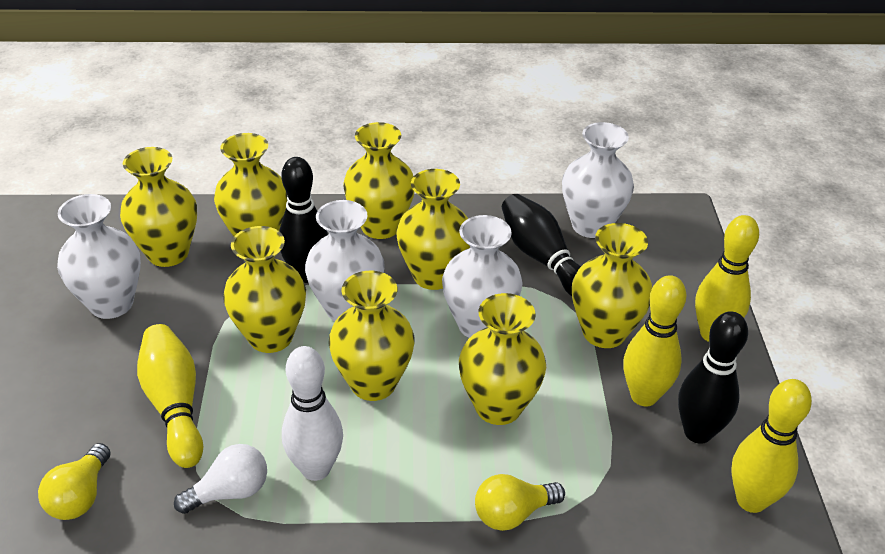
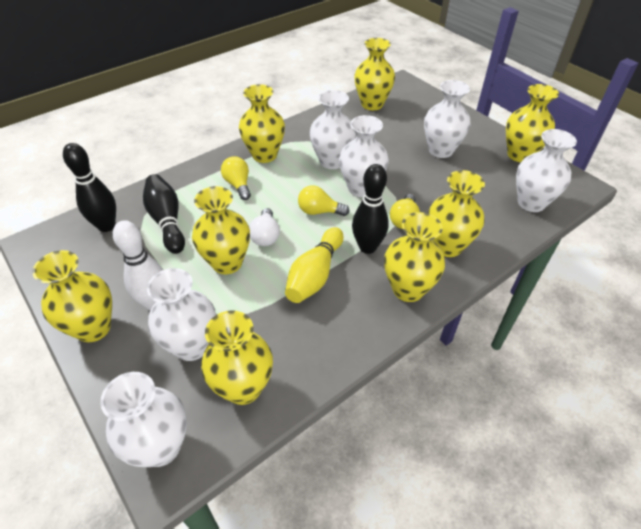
white vase: [57,194,141,319] [305,200,385,321] [442,215,523,338] [562,122,634,238] = 4 -> [100,372,187,467] [147,268,216,361] [309,90,356,169] [339,115,389,197] [424,80,471,158] [516,129,577,212] = 6
yellow bowling pin: [137,324,203,468] [623,275,686,406] [695,215,759,342] [731,379,812,513] = 4 -> [285,227,344,303] = 1
yellow light bulb: [38,443,111,520] [475,474,565,531] = 2 -> [221,156,251,200] [298,185,350,216] [390,194,420,229] = 3

